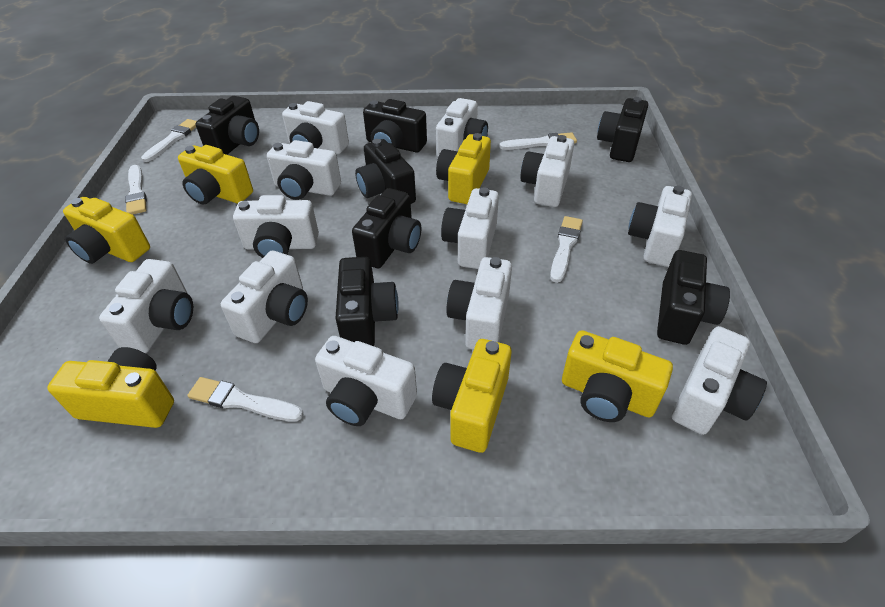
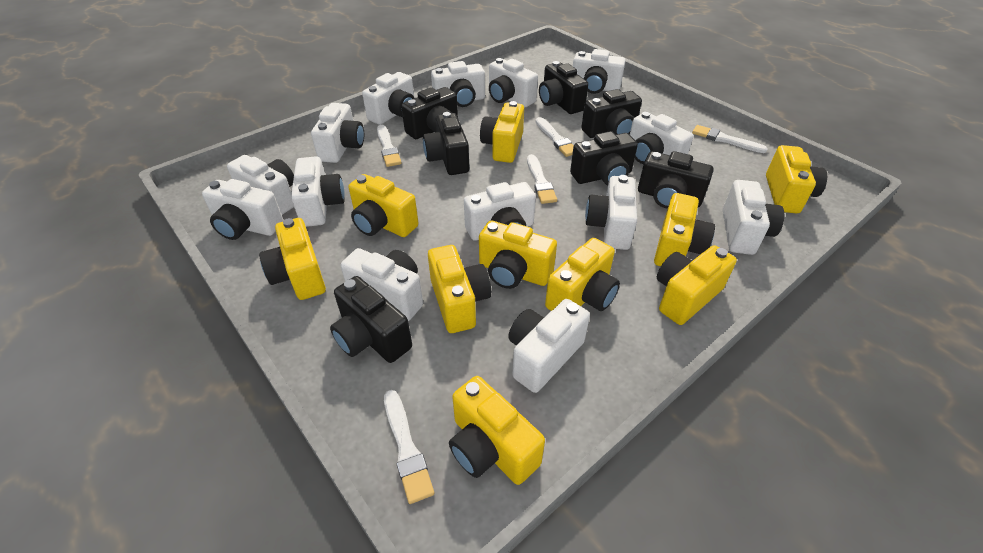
white camera: [99,259,193,353] [221,251,308,343] [233,195,319,258] [267,140,341,200] [282,101,349,154] [315,336,417,426] [436,98,488,157] [441,187,499,269] [446,257,512,350] [520,135,574,207] [628,186,692,267] [672,326,767,435] = 12 -> [202,179,284,240] [227,155,294,215] [291,156,345,227] [311,103,364,163] [341,248,423,321] [362,72,414,125] [431,61,485,107] [464,182,536,241] [489,58,538,107] [508,299,590,393] [573,49,625,94] [585,175,637,250] [630,112,693,164] [723,180,784,255] = 14
yellow camera: [47,347,174,428] [63,197,150,264] [178,145,253,205] [432,339,512,453] [436,133,491,204] [562,330,673,422] = 6 -> [259,218,326,300] [348,174,418,237] [428,245,491,333] [449,376,545,485] [479,221,557,289] [480,101,524,163] [545,238,620,311] [654,193,715,267] [657,245,737,325] [766,145,827,213] = 10

